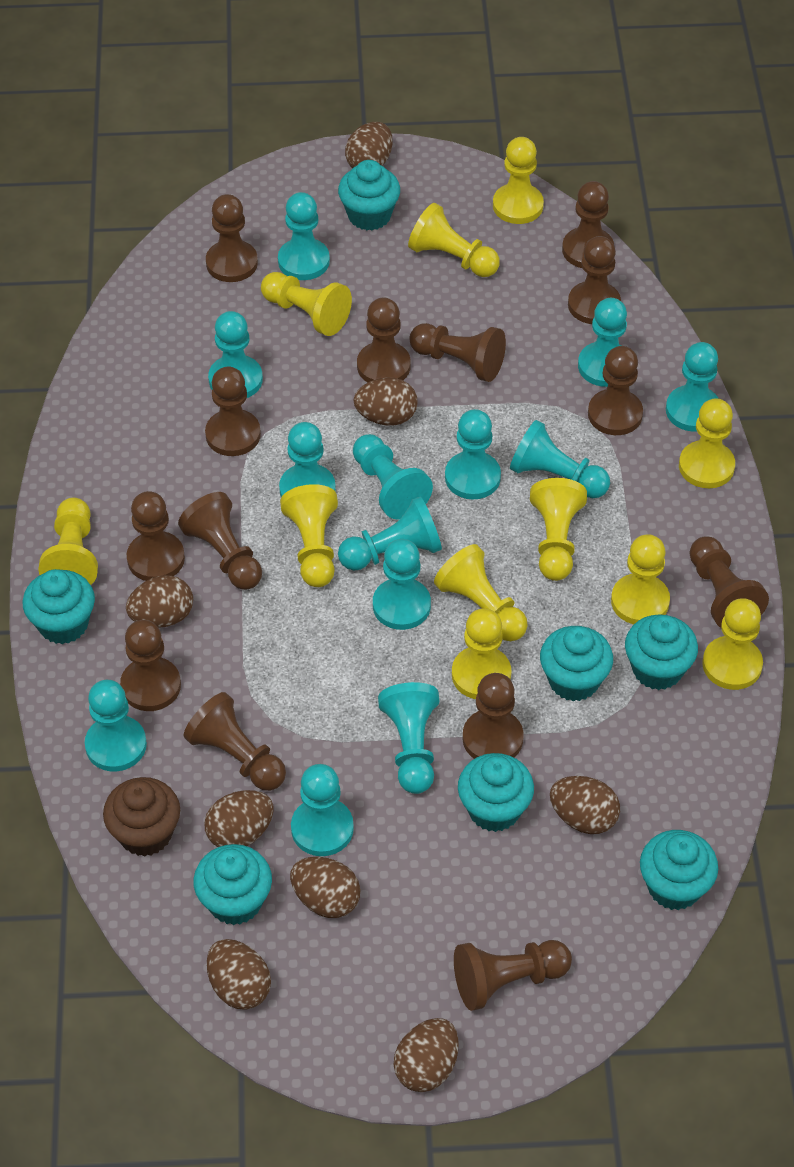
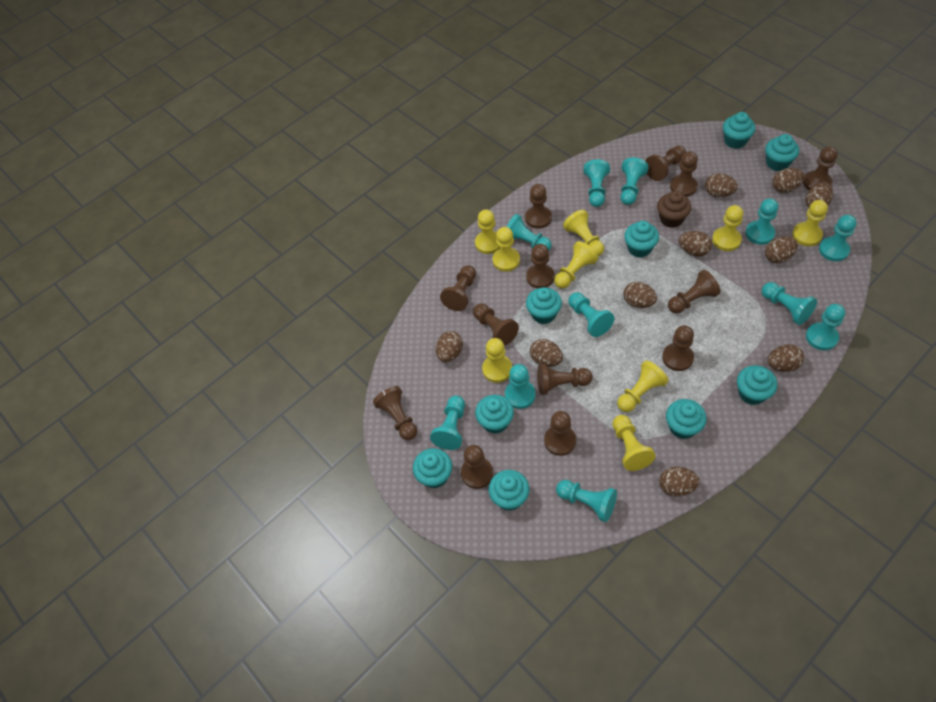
brown egg: [126,575,193,628] [204,790,273,847] [207,939,271,1010] [290,857,361,918] [345,122,392,168] [354,377,418,426] [394,1018,458,1092] [550,776,620,834] = 8 -> [436,331,463,362] [530,339,563,367] [623,282,657,308] [659,467,700,497] [679,231,712,257] [705,173,738,197] [765,236,798,263] [767,344,804,372] [772,168,805,193] [805,182,833,208] = 10
brown pawn: [120,620,181,711] [127,491,185,581] [178,492,262,590] [184,692,286,791] [205,366,261,456] [206,194,258,282] [357,298,411,382] [409,323,506,382] [454,940,572,1011] [463,673,524,759] [562,181,614,268] [568,236,621,324] [588,346,643,435] [690,536,769,628] = 14 -> [373,386,417,440] [440,265,476,311] [461,445,493,489] [473,303,519,346] [525,184,552,229] [526,244,554,288] [537,364,593,395] [544,411,576,456] [645,146,686,181] [662,325,694,371] [668,270,721,314] [670,151,698,197] [803,146,838,190] = 13
turquoise cupcake: [22,569,95,644] [193,844,272,925] [338,160,400,231] [458,753,534,832] [540,626,613,701] [625,614,698,690] [640,830,718,910] = 7 -> [413,448,452,489] [475,395,514,434] [489,470,529,511] [526,287,562,324] [624,221,659,258] [666,399,707,439] [723,112,755,149] [737,365,777,405] [765,134,799,171] = 9
turquoise pawn: [85,680,147,772] [208,311,263,398] [278,192,330,280] [279,422,336,497] [291,764,354,856] [338,497,442,570] [353,434,433,519] [373,539,431,630] [378,682,439,794] [445,409,501,499] [510,420,610,498] [578,298,627,387] [666,342,719,432] = 13 -> [430,396,465,450] [505,364,536,409] [506,214,551,250] [556,480,617,522] [569,292,614,337] [584,159,610,207] [620,158,649,205] [745,198,778,245] [762,282,817,325] [806,304,845,350] [819,215,857,261] = 11
yellow pawn: [38,498,98,585] [261,272,352,336] [280,484,338,587] [408,203,500,277] [434,544,527,641] [452,608,511,699] [493,137,544,224] [530,478,587,581] [611,534,670,624] [679,398,735,488] [702,598,763,690] = 11 -> [475,209,500,254] [482,338,512,383] [493,227,520,272] [554,241,598,289] [563,210,604,256] [612,415,656,471] [617,360,669,412] [712,205,743,251] [792,200,828,246] = 9

